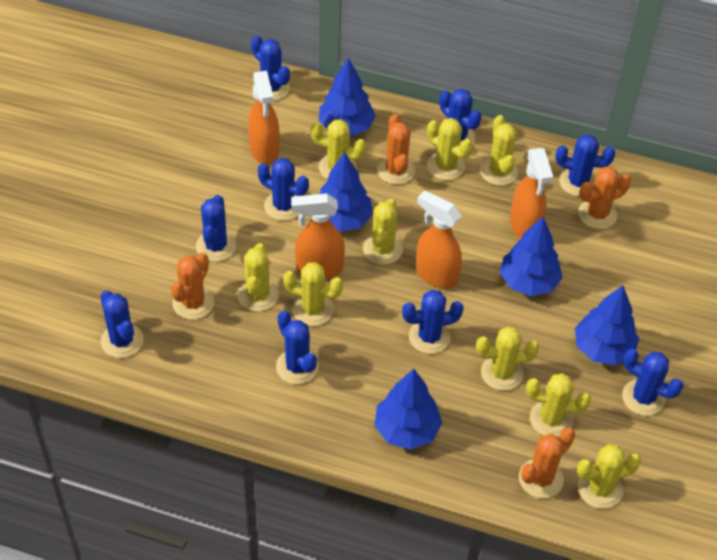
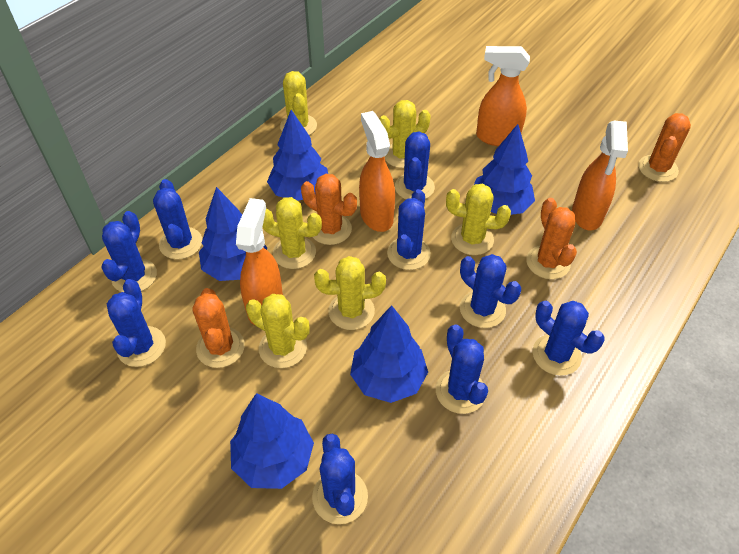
yellow cactus: [238,243,279,311] [283,262,343,326] [311,119,366,179] [363,198,403,265] [427,118,472,180] [476,326,539,391] [480,115,518,186] [526,373,591,437] [577,444,641,509] = 9 -> [246,294,310,368] [262,197,322,269] [280,71,317,135] [314,256,386,330] [379,100,431,168] [446,184,511,255] = 6

